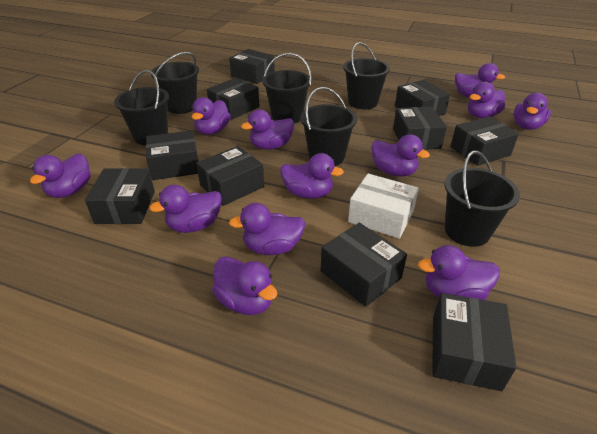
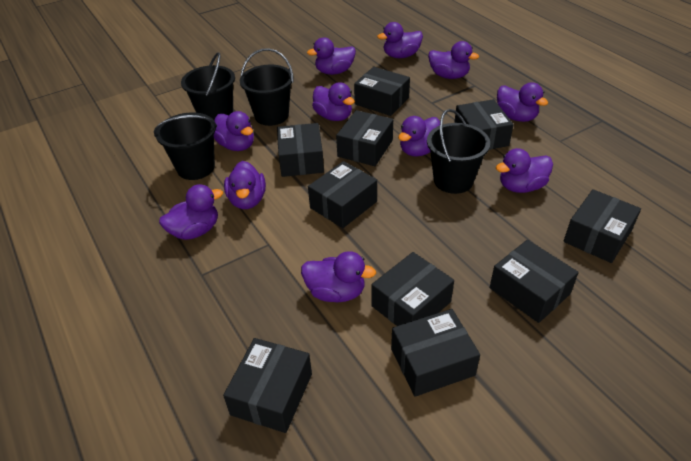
black bucket: [114,70,169,145] [151,52,199,114] [262,53,312,123] [300,87,357,166] [343,42,390,109] [445,151,520,247] = 6 -> [154,112,217,180] [181,52,235,121] [240,48,294,126] [427,109,490,194] = 4
purple duck: [30,153,91,198] [149,185,222,233] [192,97,231,135] [212,256,277,315] [229,203,305,255] [241,109,294,150] [280,153,344,199] [371,134,430,176] [418,245,500,300] [455,63,505,98] [468,82,505,118] [514,93,551,130] = 12 -> [159,184,223,240] [214,111,254,151] [224,161,266,209] [301,251,376,302] [307,38,356,75] [312,82,355,121] [377,22,423,58] [398,116,440,157] [428,41,479,79] [496,148,553,193] [497,82,548,122] = 11
white box: [348,174,419,239] = 1 -> none = 0

